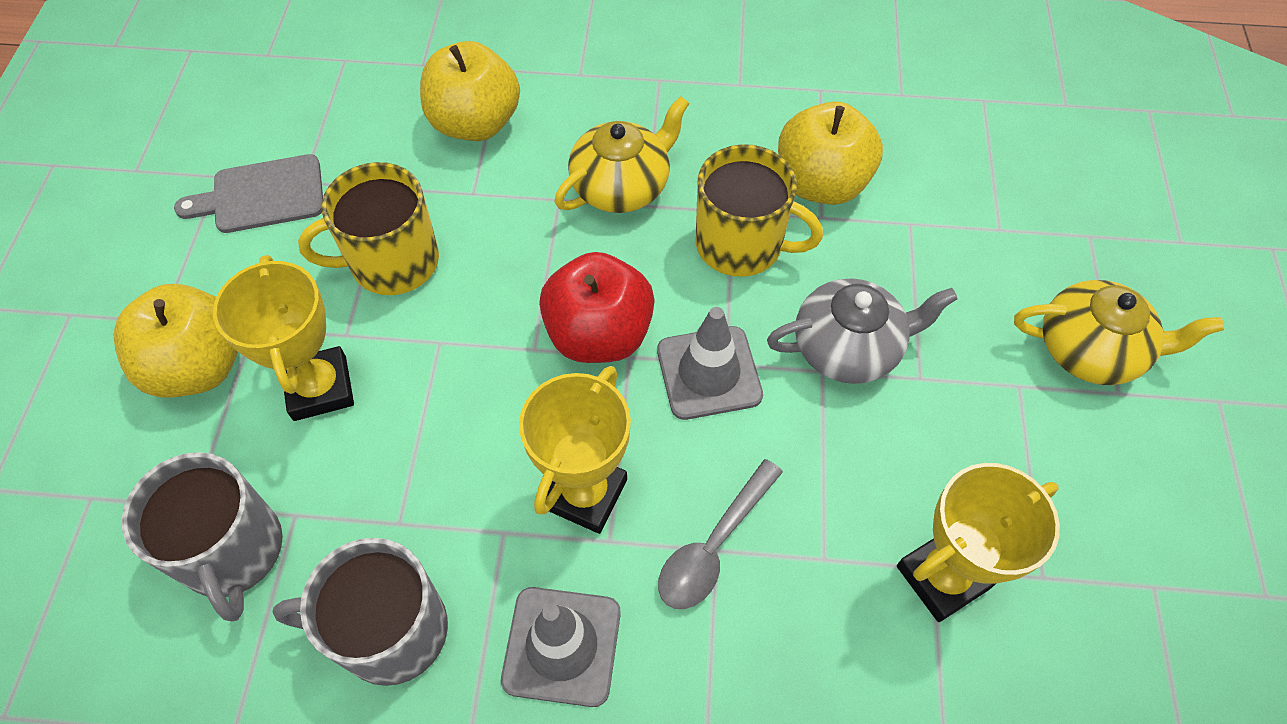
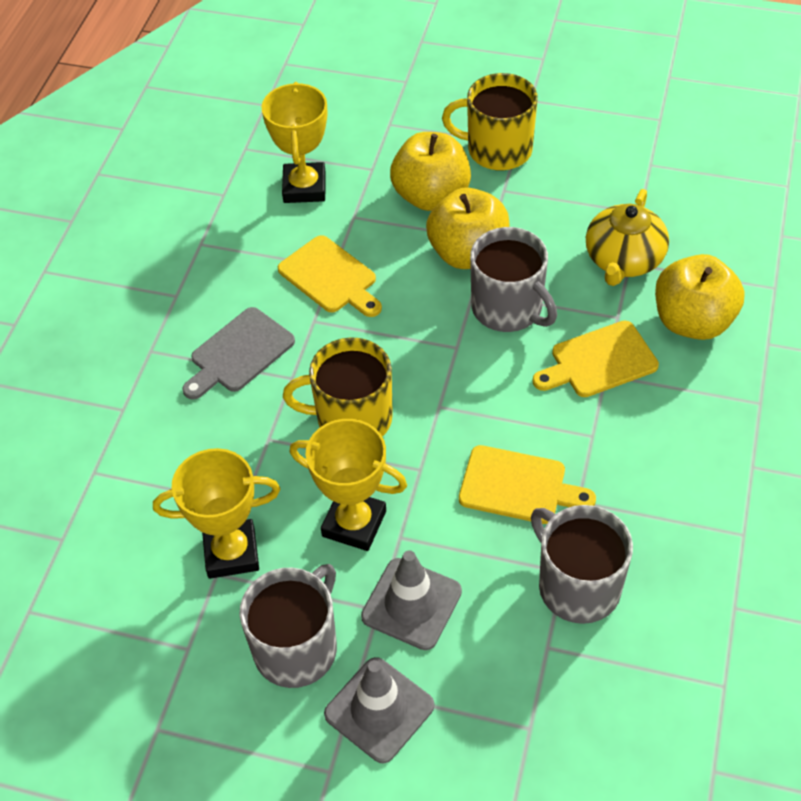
grey mug: [122,452,283,622] [273,538,448,686] = 2 -> [239,564,337,688] [470,227,557,332] [531,505,633,624] = 3
grey spoon: [658,459,783,609] = 1 -> none = 0
grey teapot: [767,278,958,384] = 1 -> none = 0
red apple: [539,252,655,363] = 1 -> none = 0
yellow cutting board: none = 0 -> [278,235,382,317] [459,445,596,524] [532,320,659,397] = 3
yellow teapot: [555,96,690,213] [1014,280,1224,385] = 2 -> [586,189,669,286] = 1

